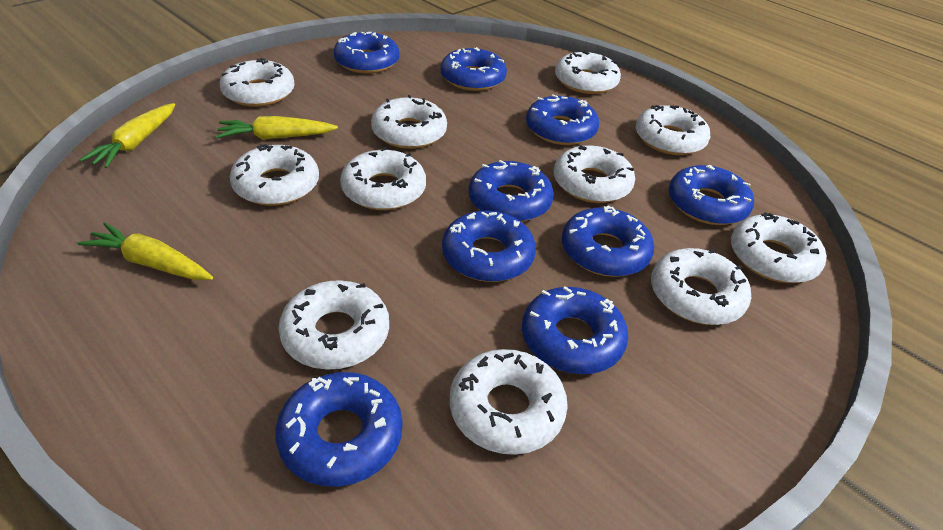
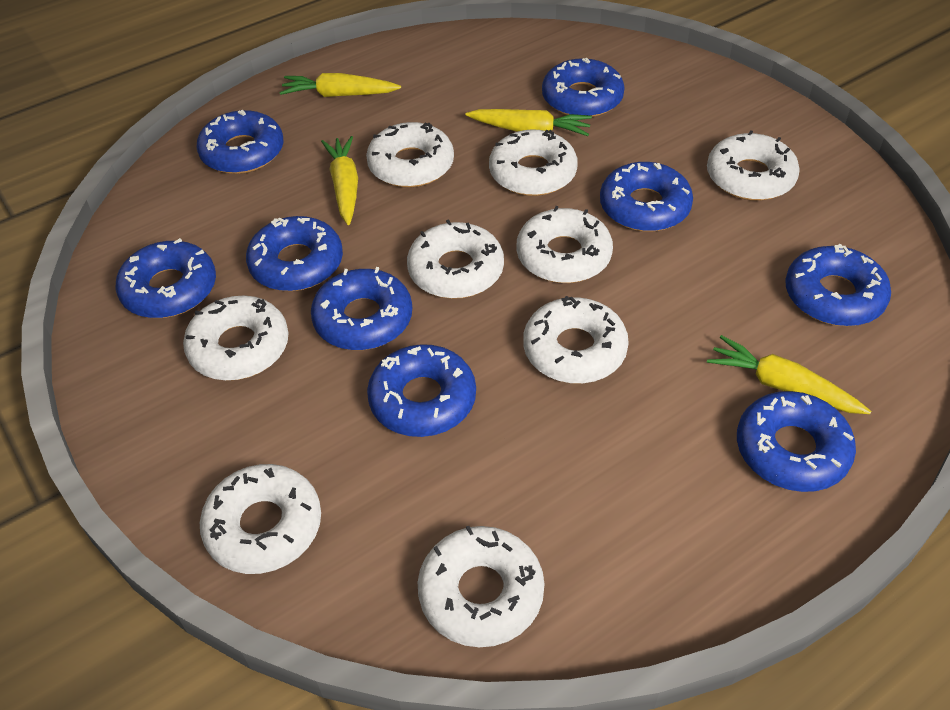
white donut: [220,58,295,107] [230,144,319,206] [278,280,389,370] [340,147,426,210] [371,95,447,149] [449,349,568,455] [554,145,635,203] [555,51,621,94] [636,105,710,155] [651,248,751,325] [731,212,826,283] = 11 -> [183,295,289,380] [200,464,321,574] [366,122,454,187] [407,219,504,299] [418,526,544,647] [489,130,578,196] [516,206,613,283] [523,296,629,383] [707,130,800,201] = 9
yellow carrot: [78,222,213,280] [80,103,175,168] [216,116,338,140] = 3 -> [279,73,401,97] [321,136,358,225] [466,109,592,136] [707,335,871,414] = 4

